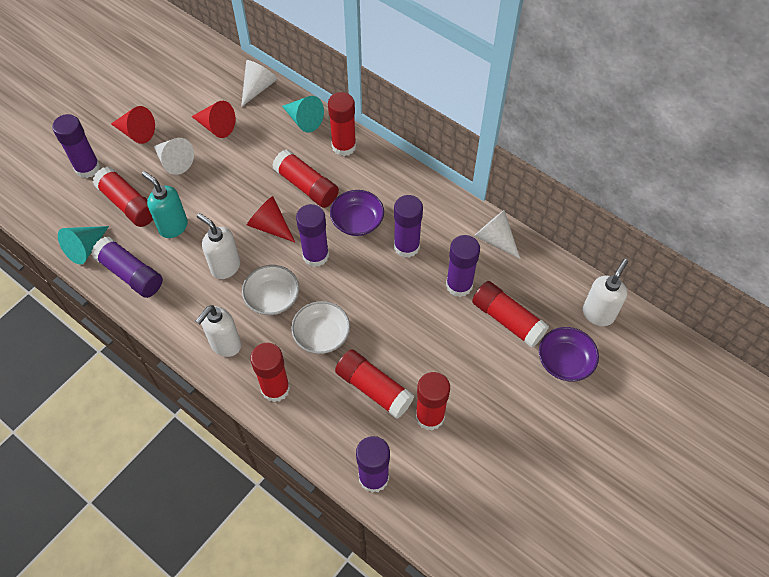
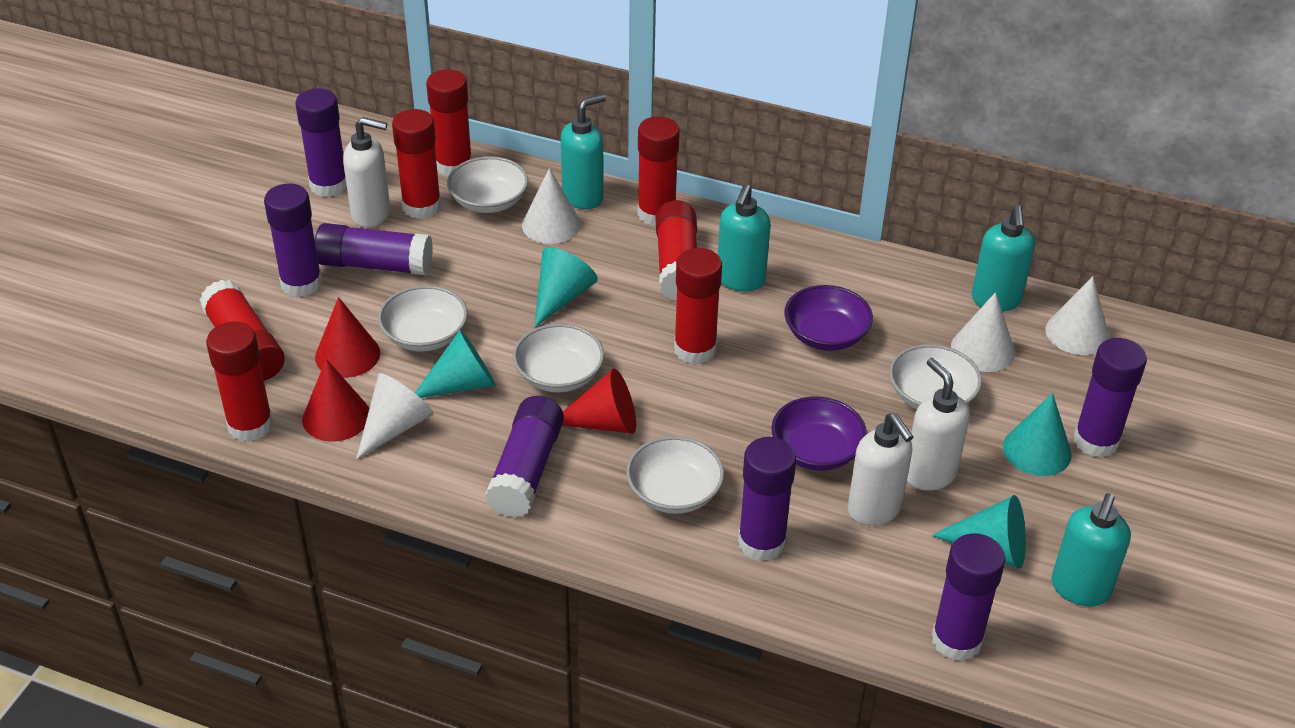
purple glue stick: [52,114,100,178] [91,236,163,298] [296,204,329,267] [356,436,390,493] [394,195,423,258] [446,235,480,297] = 6 -> [264,183,322,298] [296,88,347,197] [315,223,433,275] [485,396,564,518] [738,437,796,561] [932,533,1006,661] [1074,338,1147,458] = 7
turquoise cone: [58,226,109,264] [282,96,324,132] = 2 -> [415,329,495,398] [535,247,598,327] [931,495,1026,569] [1003,393,1072,476] = 4
turquoise soap dispenser: [142,171,188,238] = 1 -> [561,94,606,209] [718,184,771,291] [972,205,1035,312] [1051,493,1131,606] = 4
white bowl: [242,265,299,315] [291,301,350,354] = 2 -> [378,285,468,352] [447,156,528,213] [513,324,604,393] [626,436,724,514] [889,344,982,409] = 5
white cone: [154,138,194,175] [241,60,278,107] [474,210,520,259] = 3 -> [356,373,434,459] [522,168,581,244] [951,292,1015,372] [1045,276,1110,355] = 4

